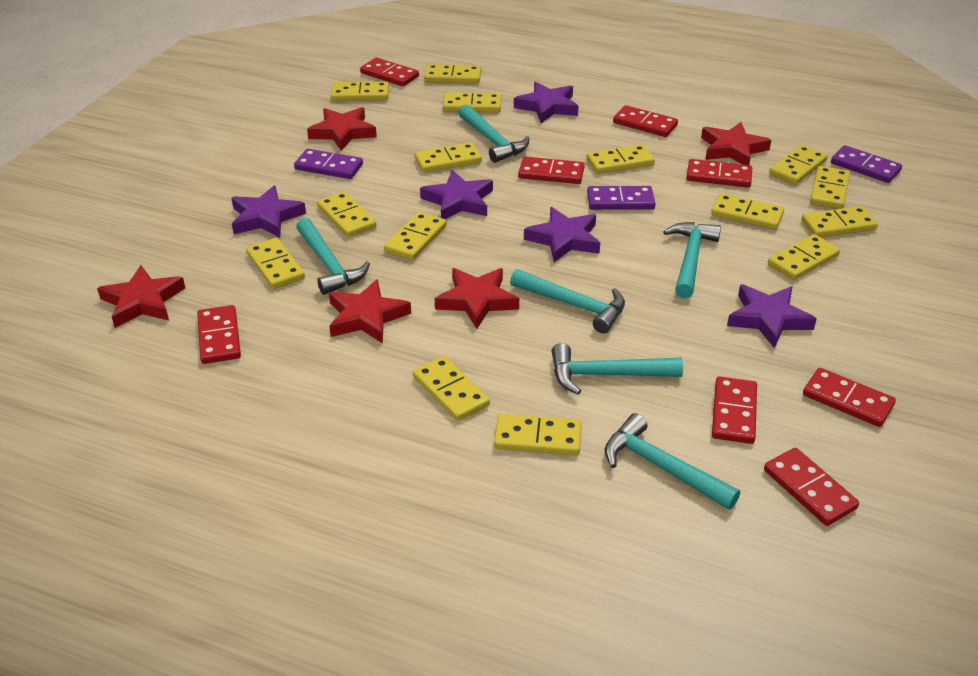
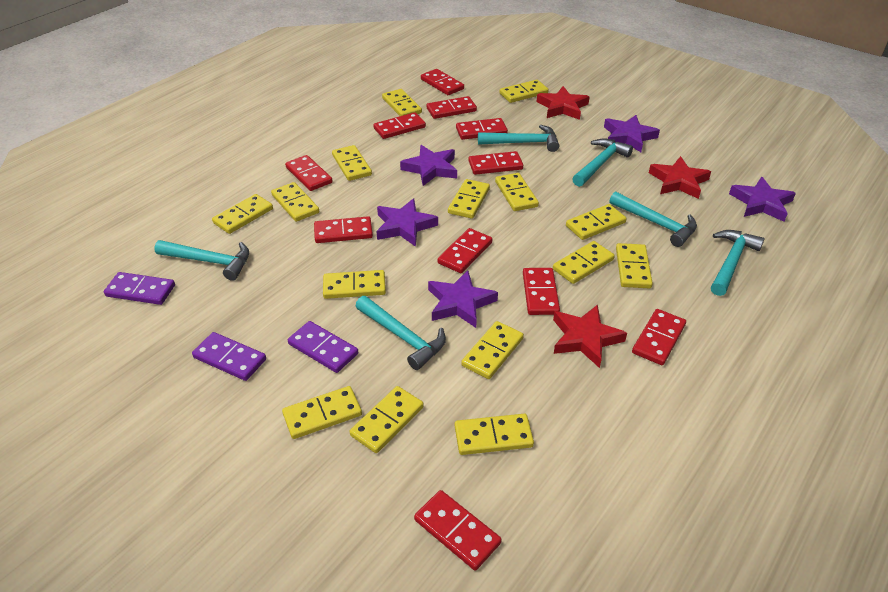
red domino: [197,305,241,364] [360,58,419,86] [518,157,585,184] [613,105,678,137] [686,159,752,188] [712,376,757,444] [764,448,859,526] [803,368,896,427] = 8 -> [285,155,333,191] [314,216,373,243] [373,112,426,139] [414,490,502,571] [421,69,464,95] [427,96,477,119] [438,228,492,273] [456,118,508,140] [469,151,523,175] [523,268,560,315] [632,309,686,365] = 11
red star: [97,265,185,328] [307,107,377,151] [329,279,411,344] [435,268,519,329] [701,122,771,165] = 5 -> [536,86,590,120] [553,305,627,368] [649,156,711,199] = 3

